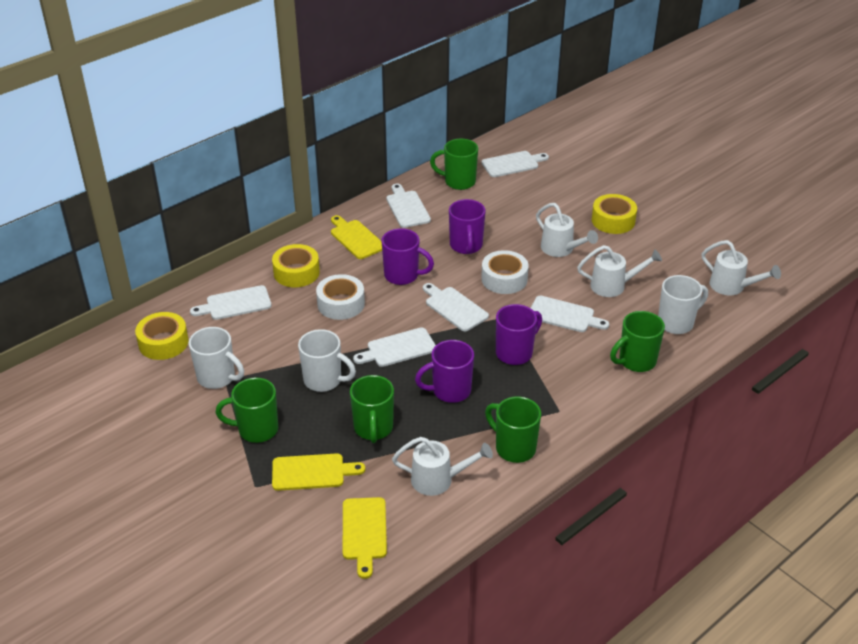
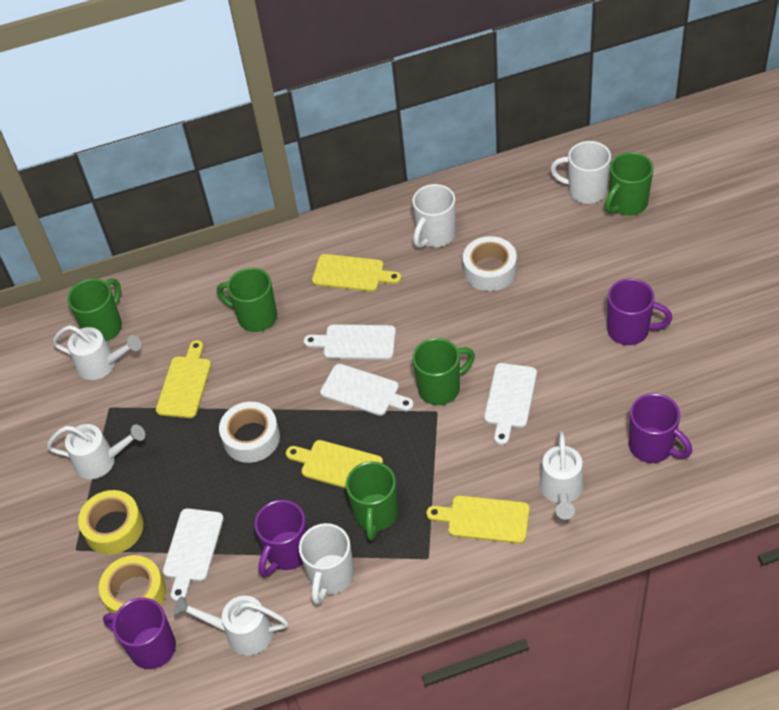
white cutting board: [190,285,272,320] [353,327,436,367] [386,184,431,228] [423,283,489,331] [481,151,549,177] [531,296,609,332] = 6 -> [163,508,224,602] [304,324,396,360] [320,364,414,416] [484,363,537,445] = 4
yellow cutting board: [272,453,365,491] [331,215,382,259] [343,497,387,579] = 3 -> [156,340,211,418] [286,440,383,488] [312,254,401,292] [426,495,529,544] = 4
yellow tape: [135,312,189,360] [272,244,320,287] [592,194,637,234] = 3 -> [78,490,144,555] [99,555,166,614] = 2

